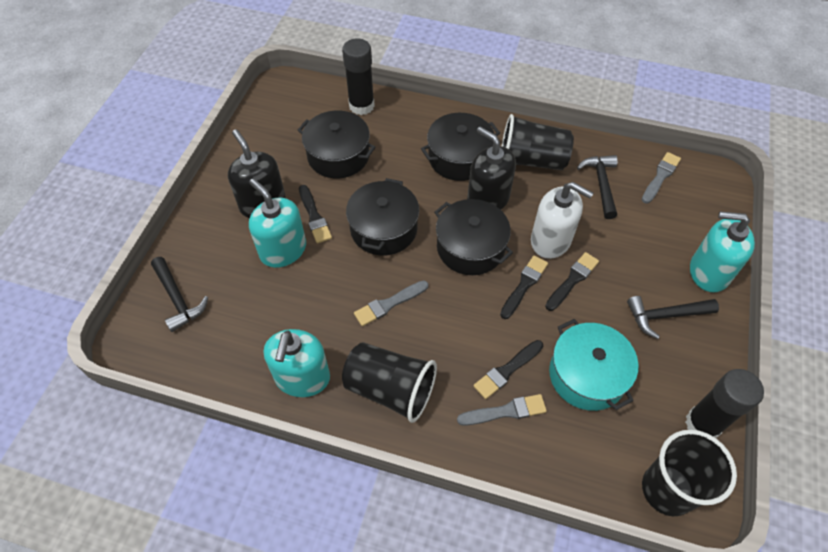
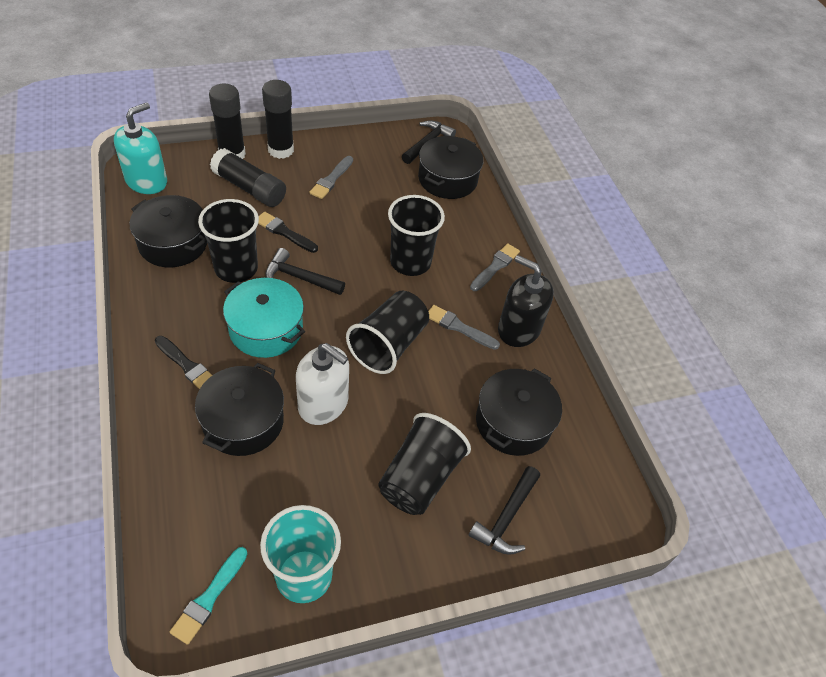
black brush: [299,185,332,243] [473,340,543,399] [500,256,548,319] [545,252,599,311] = 4 -> [155,336,212,389] [258,212,318,253] = 2
black cup: [342,342,437,423] [502,114,574,170] [642,430,737,516] = 3 -> [198,199,259,283] [346,291,429,374] [378,413,471,515] [388,195,445,276] = 4
black glue stick: [342,38,375,115] [685,369,764,438] = 2 -> [209,84,246,159] [210,148,286,207] [262,80,294,159] = 3
black soap dispenser: [228,129,286,218] [467,127,516,210] = 2 -> [498,255,554,347] = 1
turquoise brush: none = 0 -> [170,547,247,645] = 1
turquoise cup: none = 0 -> [260,505,341,603] = 1
turquoise soap dispenser: [249,178,306,268] [264,329,330,397] [690,211,755,292] = 3 -> [114,102,167,194] = 1

